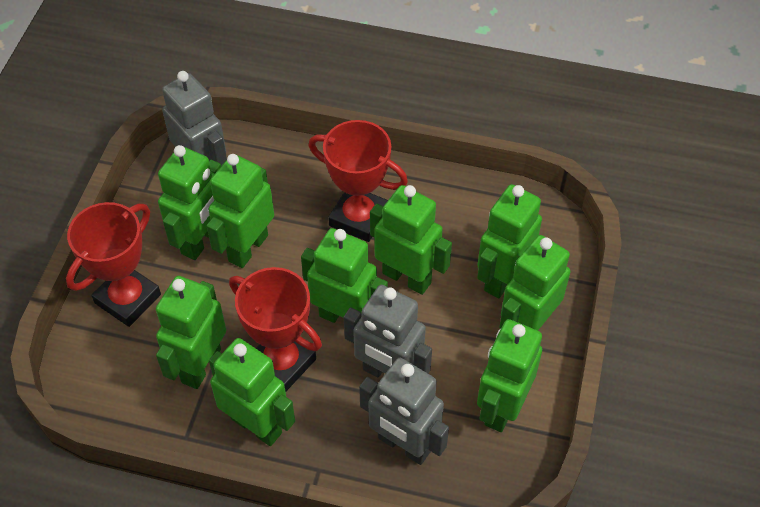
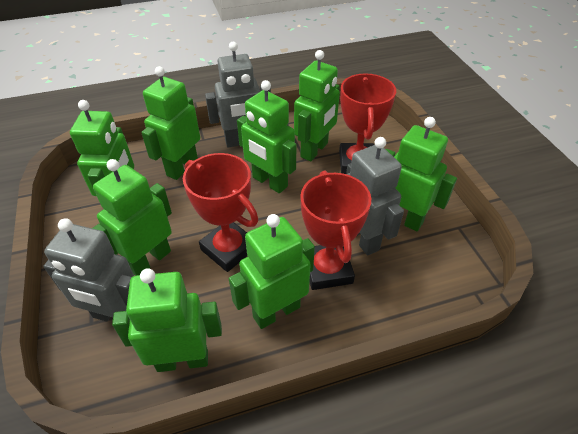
green robot: [156,276,226,389] [158,145,221,260] [207,154,274,268] [209,338,295,446] [301,228,388,323] [370,185,452,295] [477,184,542,298] [477,319,542,432] [499,235,570,330] = 9 -> [70,100,134,196] [92,159,172,276] [112,268,222,372] [141,66,200,180] [229,214,315,329] [237,80,297,193] [294,50,340,161] [386,117,457,232] = 8

